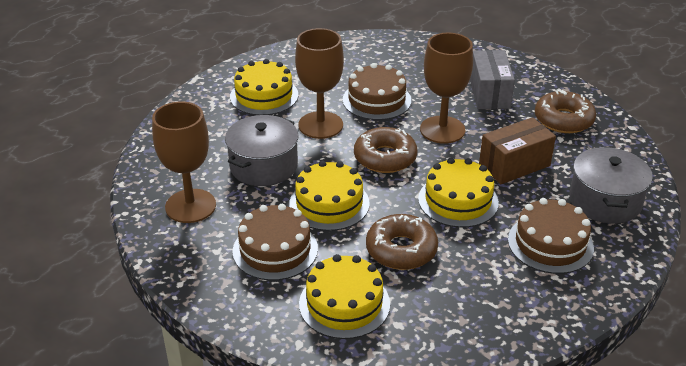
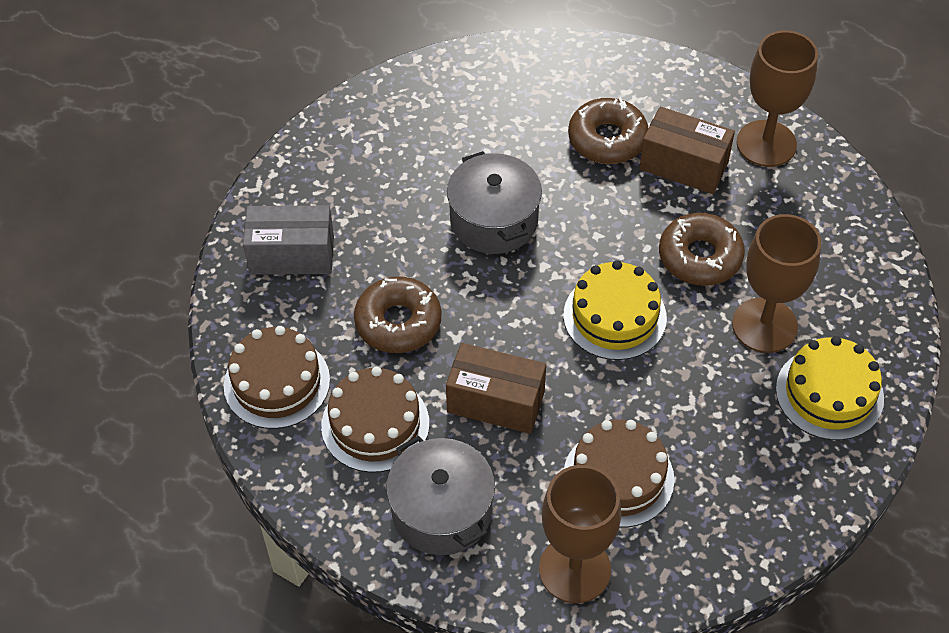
brown box: [479,117,556,184] = 1 -> [446,343,546,434] [639,107,735,194] = 2
yellow cake: [230,59,298,115] [289,161,370,231] [299,254,390,339] [418,158,499,228] = 4 -> [563,260,667,360] [776,336,884,440] = 2

